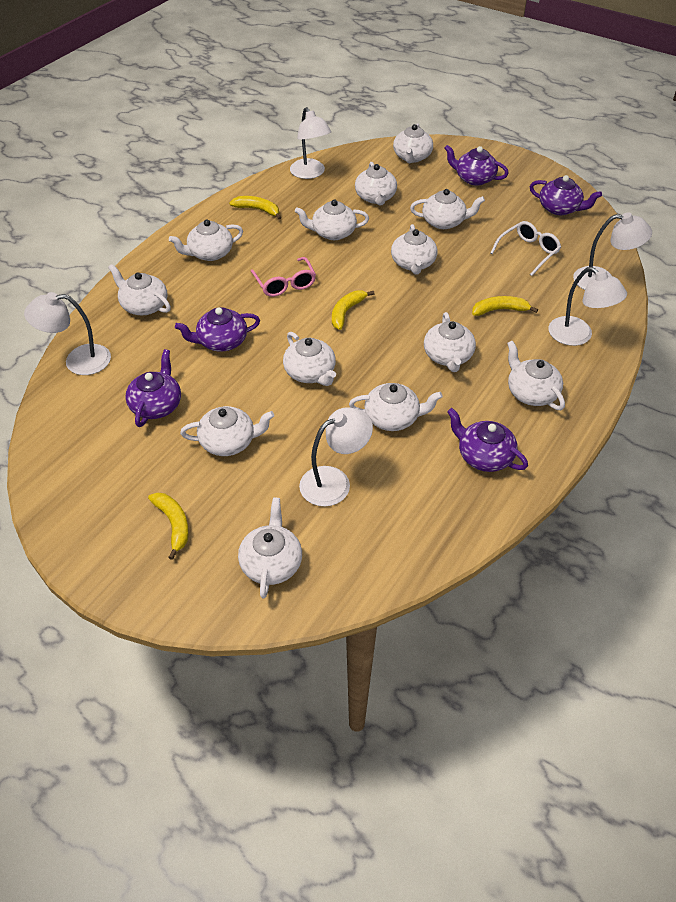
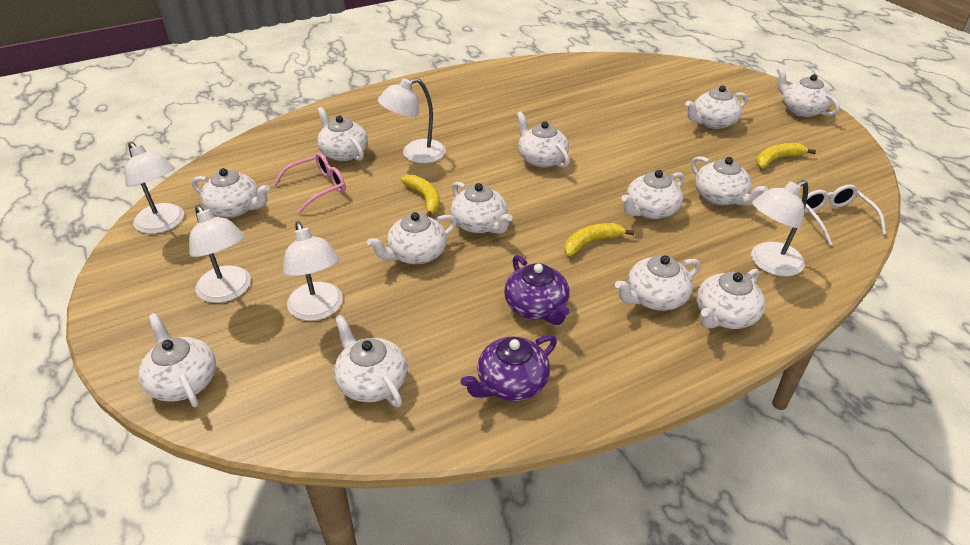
purple teapot: [125,349,181,427] [175,307,260,352] [444,145,509,186] [447,408,528,472] [530,175,602,215] = 5 -> [460,335,557,401] [504,255,570,325] = 2
yellow banana: [148,493,189,560] [229,196,281,220] [332,290,374,330] [472,296,538,316] = 4 -> [401,175,440,217] [564,223,635,256] [756,143,816,168] = 3

